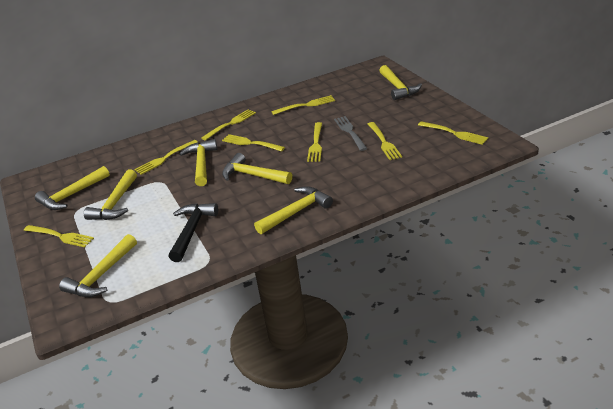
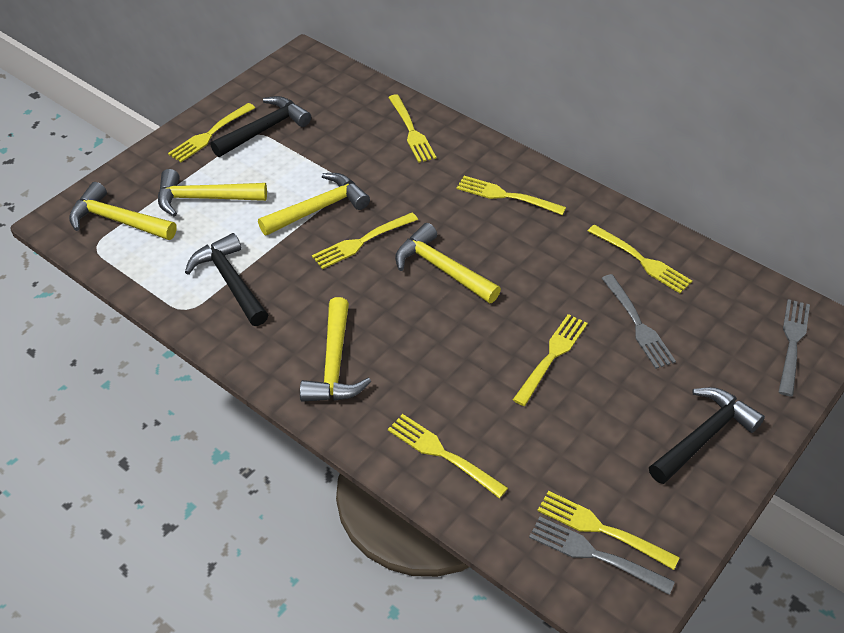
black hammer: [169,203,218,262] = 1 -> [185,233,268,326] [210,96,311,157] [649,387,765,484] = 3
grey fork: [334,116,367,151] = 1 -> [529,516,675,595] [601,274,676,369] [778,299,810,396] = 3
yellow hammer: [35,166,110,210] [59,234,137,297] [84,169,137,220] [179,139,217,186] [222,153,292,184] [254,186,333,234] [379,65,422,100] = 7 -> [69,182,177,240] [158,169,267,217] [258,173,370,236] [300,297,371,402] [395,223,501,303] = 5

